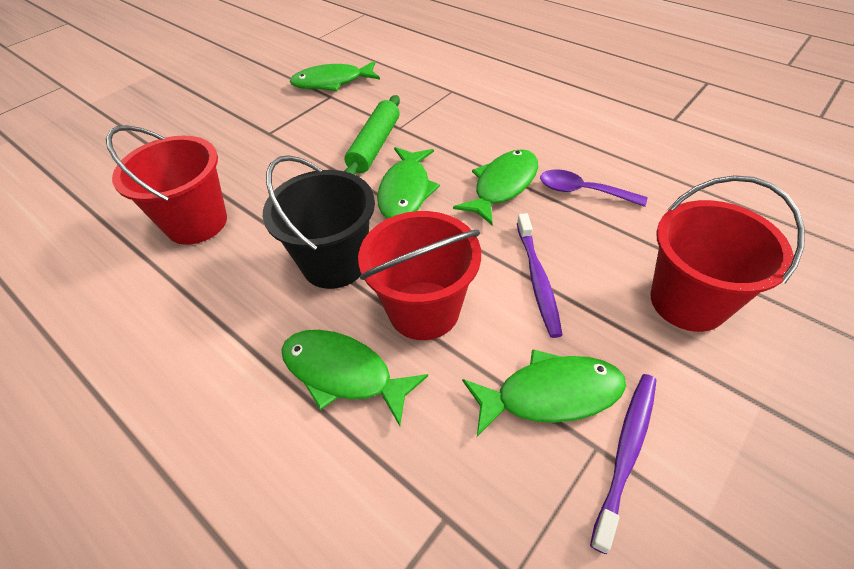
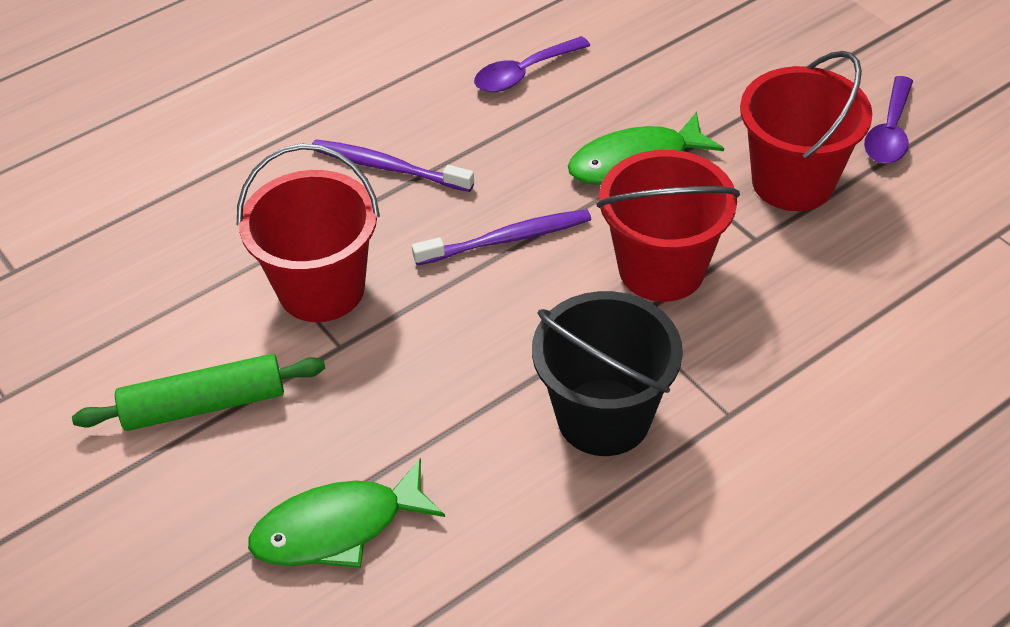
green fish: [281,330,428,426] [289,61,380,91] [377,147,440,219] [453,149,538,225] [462,349,626,437] = 5 -> [248,458,445,568] [568,112,724,185] = 2
purple spoon: [540,169,647,207] = 1 -> [474,36,590,92] [864,76,913,164] = 2

